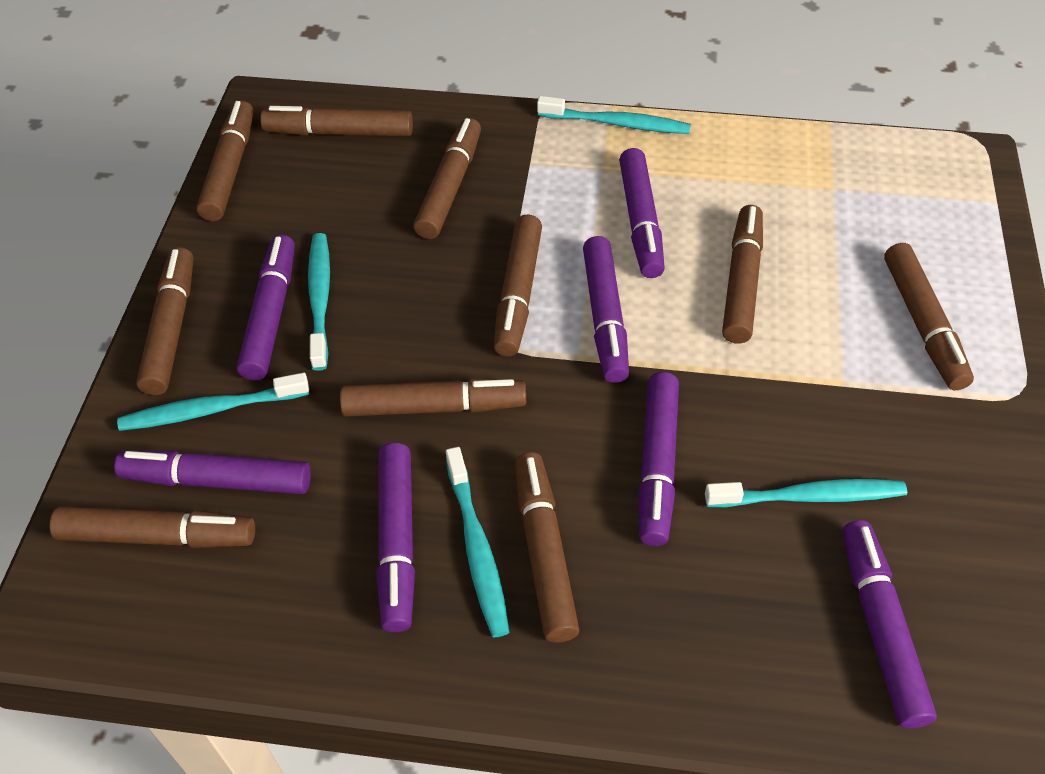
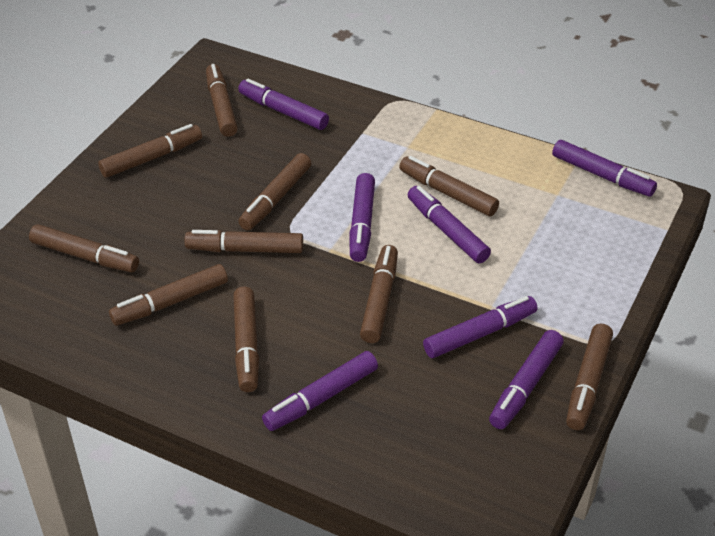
turquoise toothbrush: [117,373,309,431] [308,233,330,371] [446,447,509,637] [537,96,691,134] [705,479,907,507] = 5 -> none = 0

